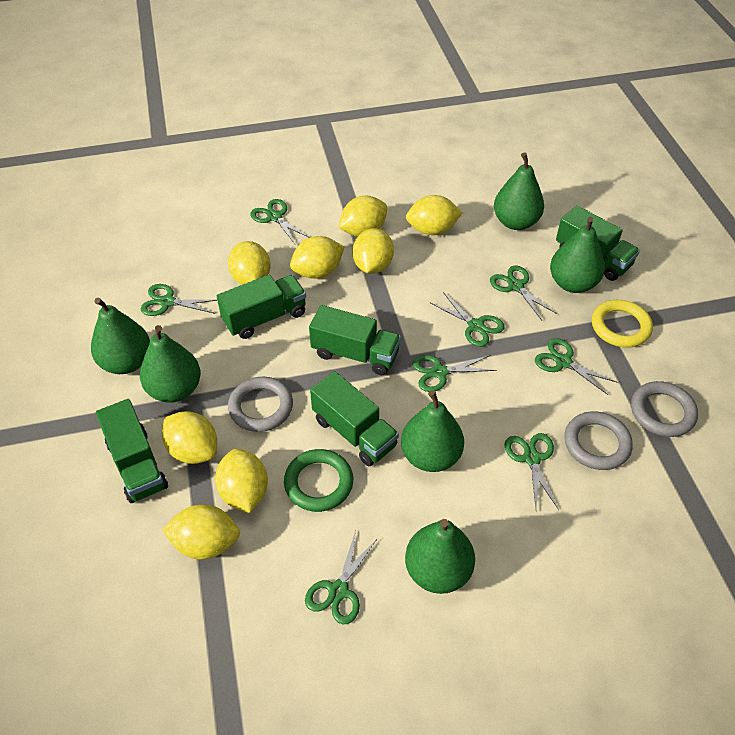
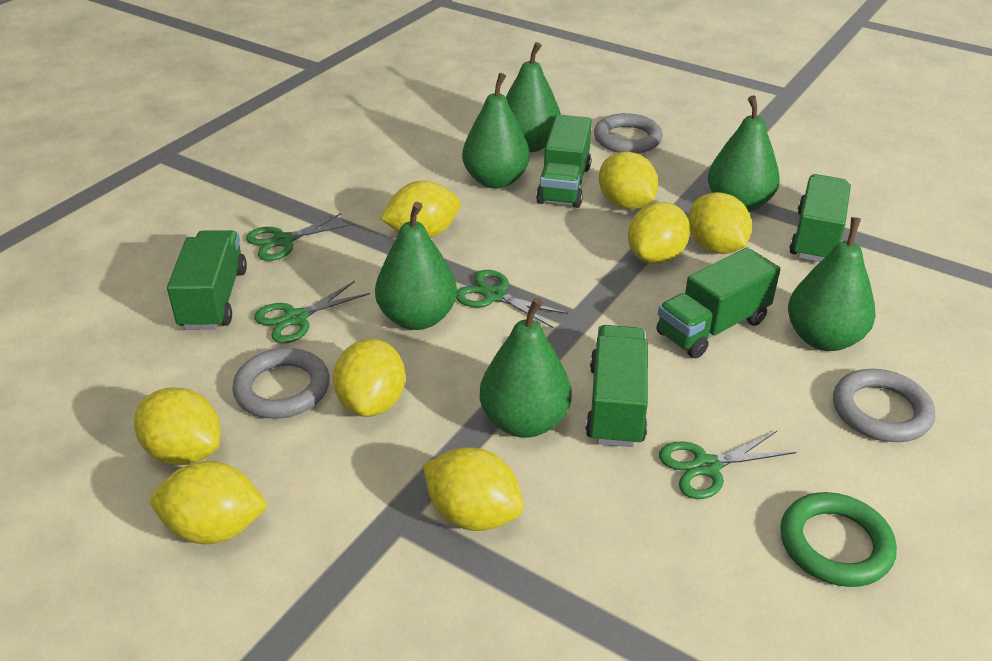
green scissors: [141,284,217,316] [250,199,310,244] [305,530,378,624] [412,355,497,392] [431,292,505,347] [490,265,557,320] [505,433,559,510] [535,338,618,395] = 8 -> [246,213,353,261] [254,281,370,343] [456,270,568,328] [659,431,796,499] = 4
yellow ring: [592,300,653,348] = 1 -> none = 0

